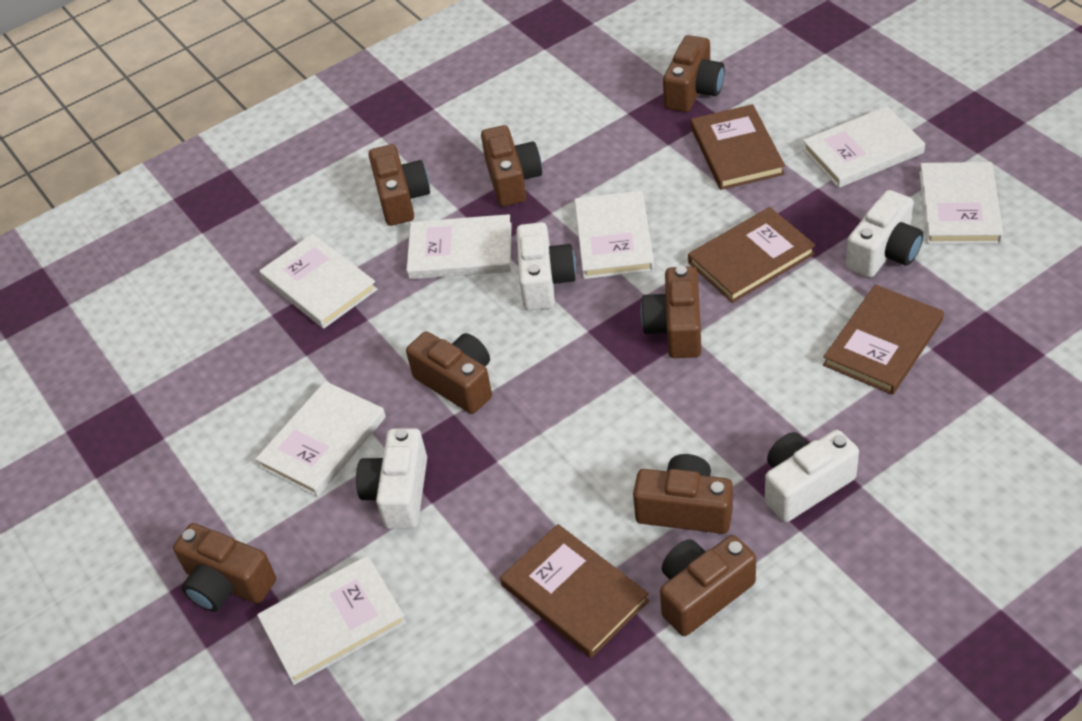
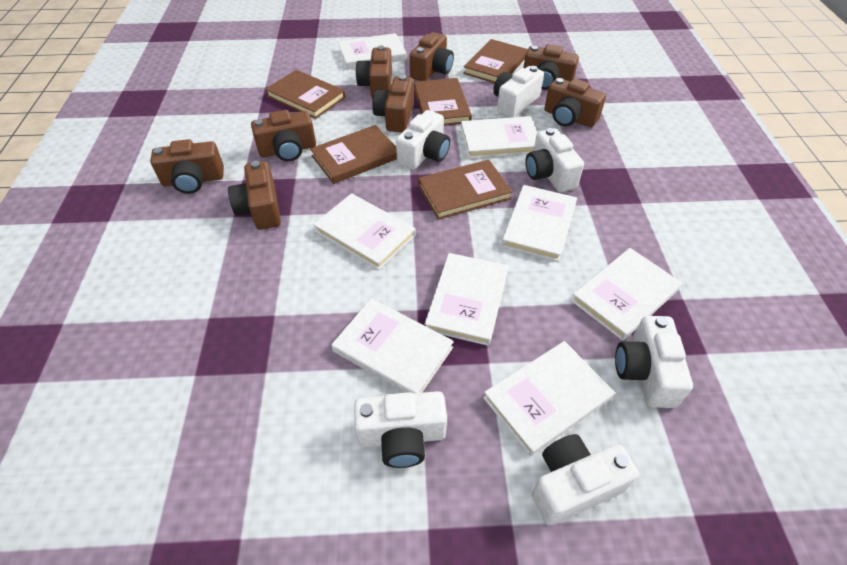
brown book: [500,524,649,658] [688,207,816,303] [691,104,785,190] [823,284,944,395] = 4 -> [265,70,346,119] [310,125,397,184] [414,78,472,126] [418,160,513,220] [463,39,528,83] = 5
white book: [255,381,386,497] [257,555,406,685] [259,234,377,329] [406,214,511,279] [575,191,654,279] [802,106,925,188] [919,162,1003,244] = 7 -> [313,193,416,270] [332,298,454,393] [338,33,407,69] [425,253,508,346] [461,116,537,159] [483,341,615,456] [501,185,577,262] [571,248,682,341] = 8
white camera: [356,428,427,529] [516,222,576,311] [765,430,859,522] [846,190,923,278] = 4 -> [354,391,447,468] [396,110,450,170] [493,66,544,118] [525,128,584,192] [532,434,639,525] [615,316,693,408] = 6

